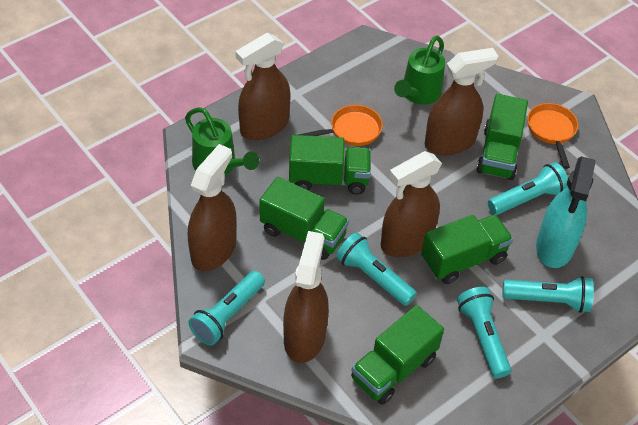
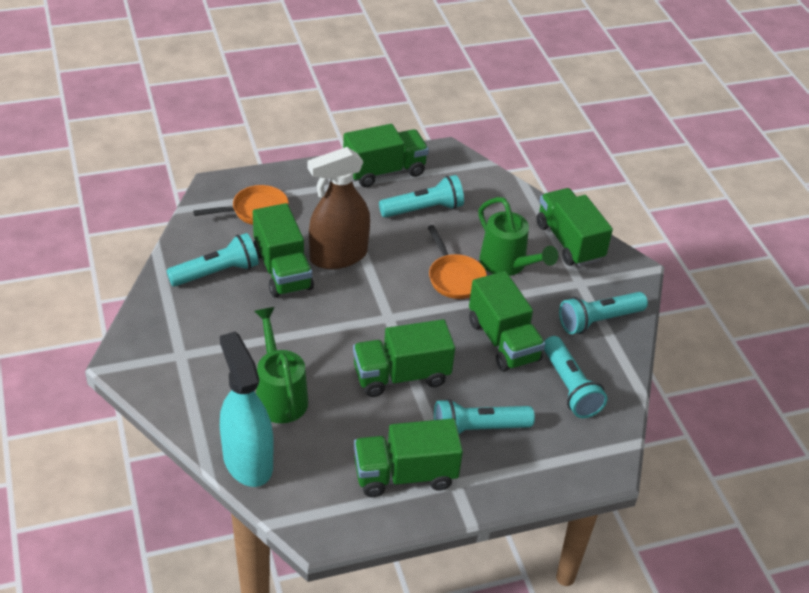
brown spray bottle: [188,144,237,271] [235,33,291,140] [283,231,329,363] [381,151,442,257] [425,48,498,155] = 5 -> [307,147,370,269] = 1
green truck: [260,177,349,260] [289,135,371,195] [351,305,444,405] [421,214,513,284] [476,94,528,180] = 5 -> [253,203,314,298] [343,124,429,187] [353,319,455,397] [354,418,463,497] [469,271,545,372] [536,188,613,266] = 6

